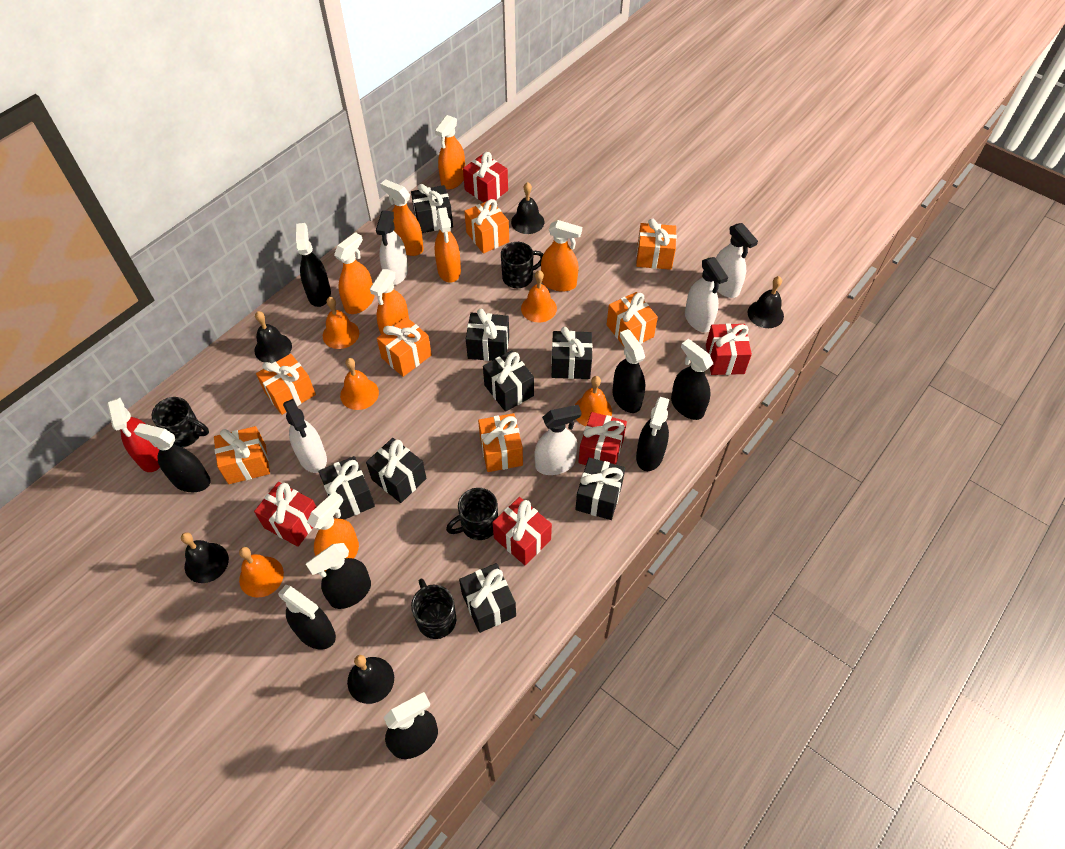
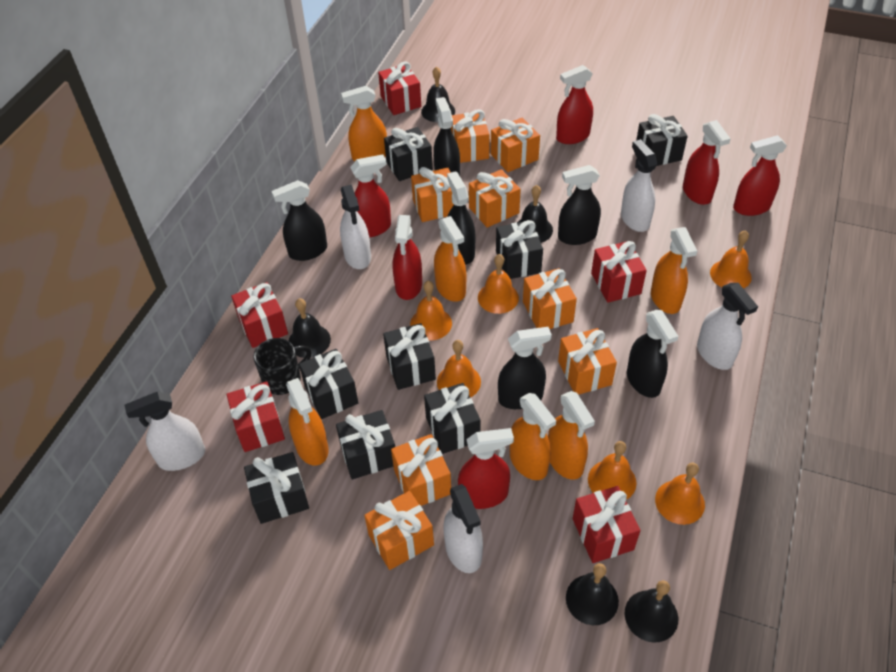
black mug: [152,397,209,447] [411,579,456,639] [446,488,498,540] [501,242,543,288] = 4 -> [253,338,312,395] = 1
black spray bottle: [134,423,211,492] [278,585,336,649] [296,223,331,307] [306,543,371,609] [383,692,438,759] [612,329,645,413] [636,397,670,471] [671,339,713,420] = 8 -> [271,180,327,261] [433,97,460,176] [447,171,476,265] [498,327,552,409] [558,165,601,245] [627,310,678,398] = 6
orange bell: [239,547,284,598] [323,297,359,349] [340,358,379,410] [521,270,557,323] [575,376,612,426] = 5 -> [410,281,452,340] [437,340,481,398] [478,254,519,314] [588,441,636,500] [655,463,705,525] [710,230,752,289] = 6
orange gift: [214,426,270,484] [256,354,316,415] [377,317,432,377] [464,199,509,254] [478,413,523,472] [607,292,658,346] [636,219,677,270] = 7 -> [364,491,434,570] [391,434,451,506] [411,167,454,222] [451,109,490,163] [469,169,521,228] [491,118,540,172] [523,268,577,329] [558,328,617,395] = 8
orange spray bottle: [307,491,359,571] [334,232,375,314] [370,269,409,334] [380,179,424,256] [435,115,465,189] [435,207,461,283] [541,220,582,292] = 7 -> [286,378,329,466] [341,86,387,161] [434,216,466,302] [510,393,556,480] [548,391,595,480] [651,227,697,314] = 6
red spray bottle: [107,398,160,472] = 1 -> [350,155,391,237] [392,215,422,300] [458,428,514,509] [556,65,593,144] [683,120,731,205] [733,135,787,216] = 6

